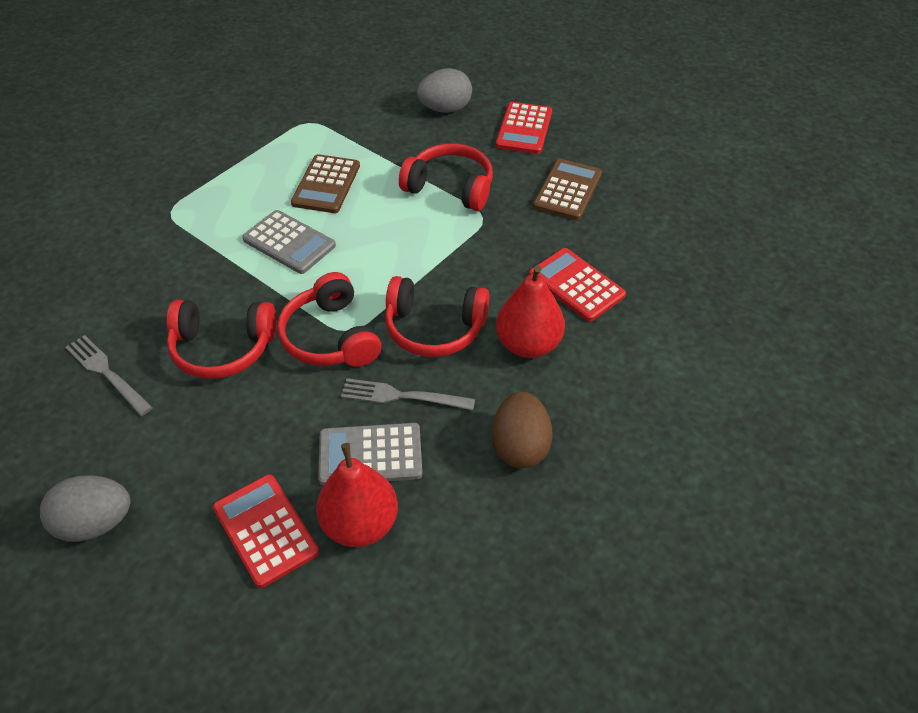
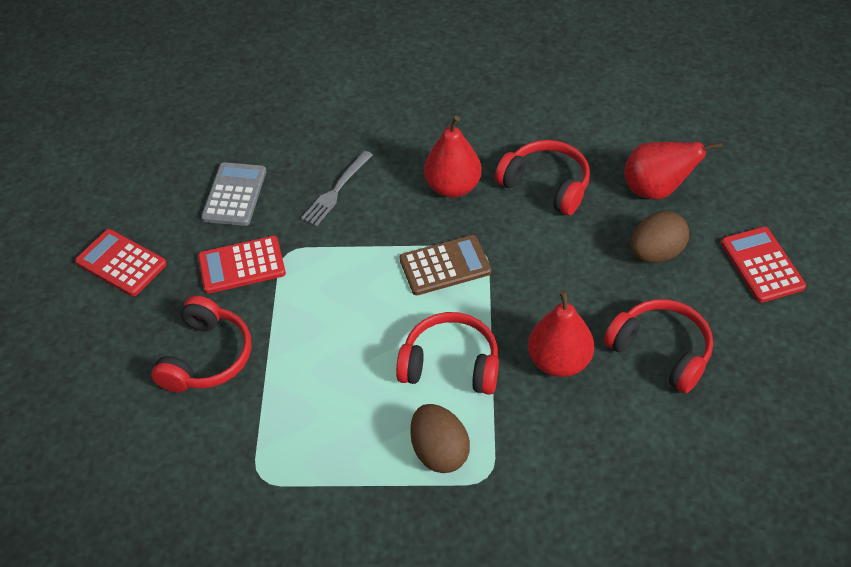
brown calculator: [291,154,360,213] [533,159,602,220] = 2 -> [399,235,491,295] = 1
brown egg: [492,392,553,468] = 1 -> [410,404,470,473] [631,211,689,263] = 2
grey calculator: [242,210,336,274] [318,423,422,486] = 2 -> [201,162,266,226] = 1
grey egg: [40,475,131,542] [417,68,472,113] = 2 -> none = 0
grey fork: [65,335,153,416] [341,378,475,410] = 2 -> [301,151,373,226] = 1
red pear: [316,443,398,547] [496,265,565,358] = 2 -> [424,116,482,198] [528,290,594,377] [624,142,722,200] = 3

